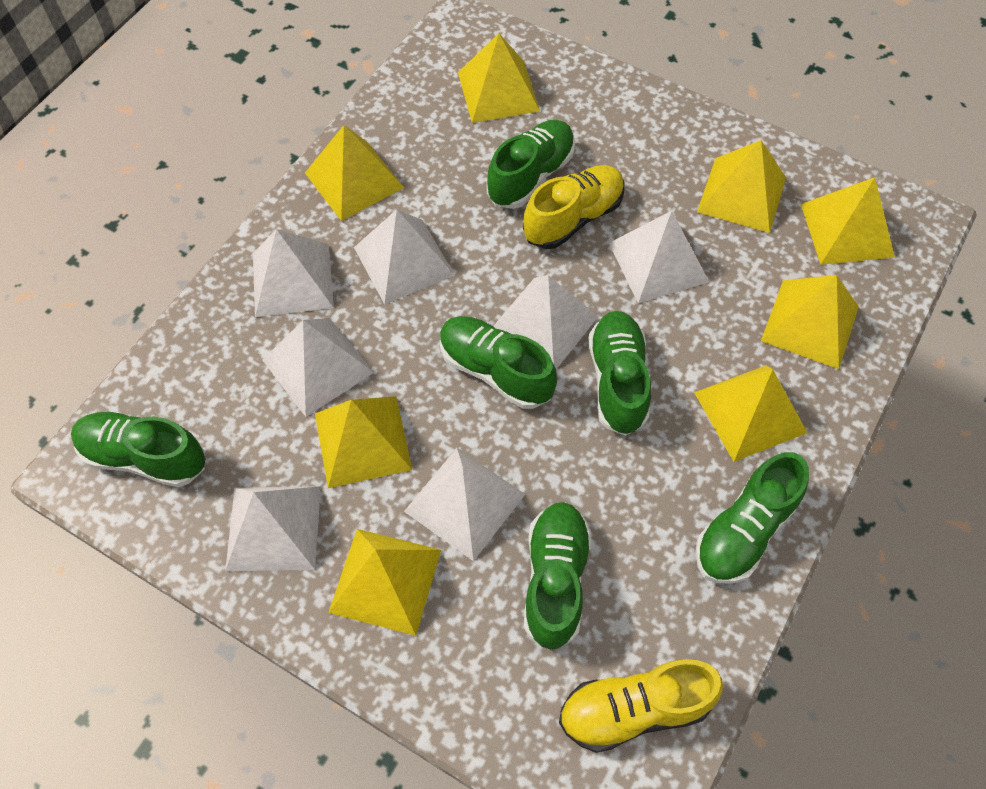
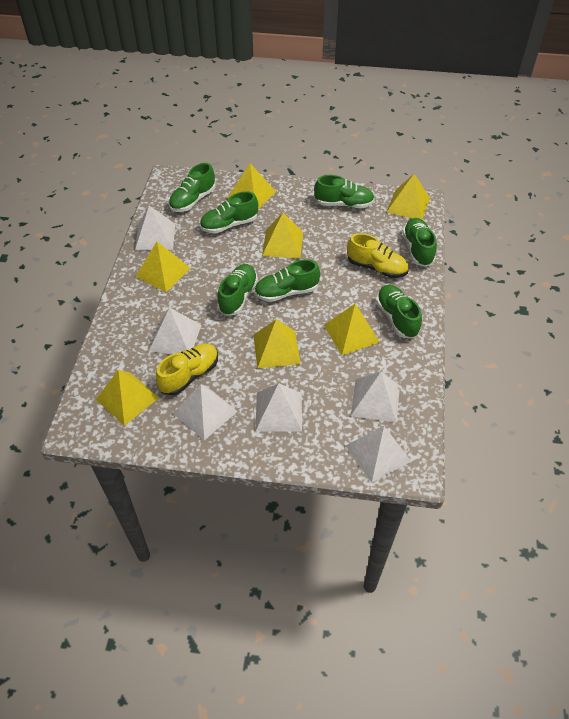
green shoe: [71,411,205,487] [440,316,557,409] [487,120,575,209] [524,502,592,650] [589,311,651,436] [695,452,809,584] = 6 -> [169,163,216,212] [200,191,258,234] [217,264,258,316] [254,259,320,302] [314,175,374,208] [376,285,422,338] [402,218,437,267] = 7
white pyramid: [225,486,321,571] [253,229,334,317] [263,318,374,417] [354,210,454,305] [404,448,525,561] [493,275,599,369] [609,211,709,303] = 7 -> [135,206,175,251] [149,307,201,355] [173,384,238,440] [256,383,302,432] [346,426,411,483] [351,372,400,423] = 6
yellow pyramid: [305,125,404,221] [315,396,412,488] [328,529,441,636] [458,33,540,123] [694,365,807,462] [697,140,786,233] [761,275,859,369] [801,177,895,265] = 8 -> [96,370,160,426] [135,241,190,292] [227,164,276,209] [253,319,301,368] [262,213,303,258] [324,304,380,355] [387,174,430,219] = 7

